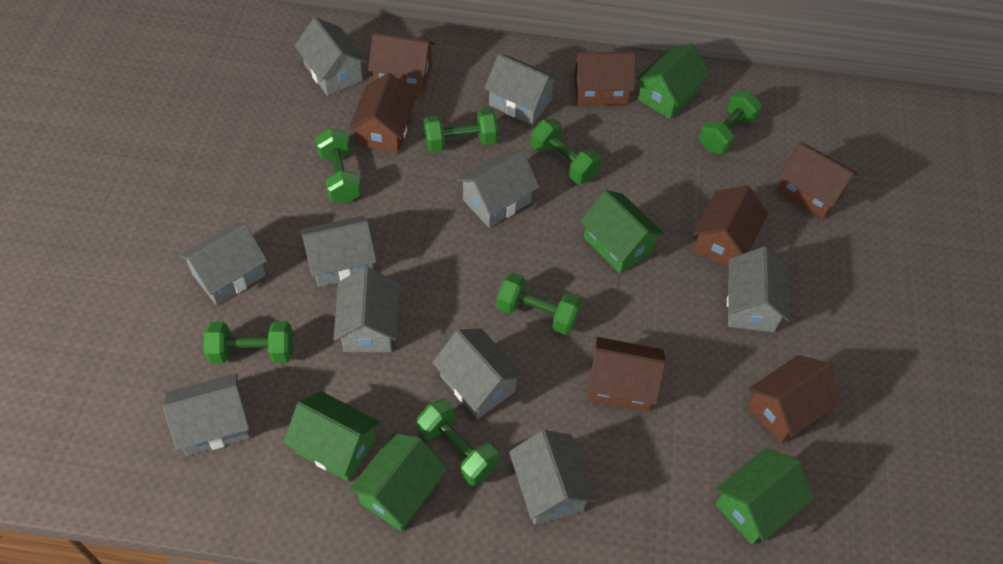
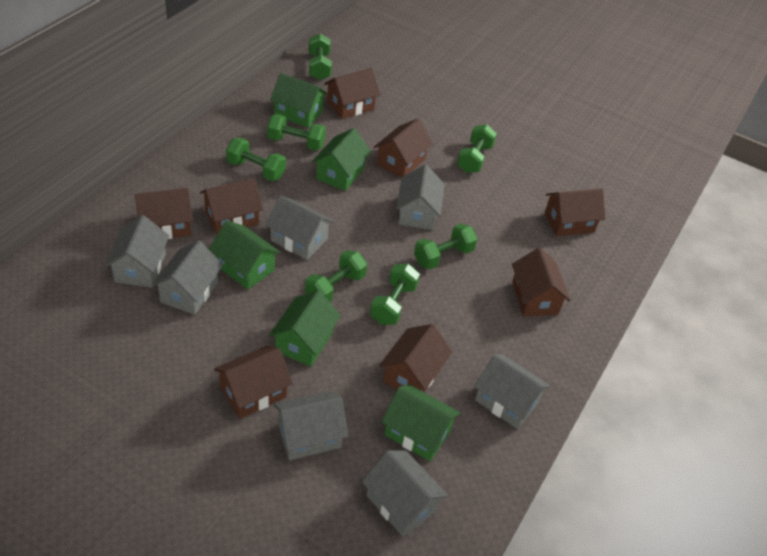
brown house: [349,73,417,154] [368,33,435,94] [573,52,636,105] [587,337,666,412] [692,185,768,267] [748,355,842,443] [777,142,858,219] = 7 -> [135,188,193,239] [200,178,263,235] [214,346,293,419] [324,68,380,119] [374,119,433,178] [379,324,452,392] [512,248,571,317] [544,188,605,236] = 8
grey house: [163,373,250,456] [179,223,267,305] [295,17,367,96] [301,216,377,287] [334,266,399,352] [432,328,525,419] [457,151,539,228] [484,54,559,125] [509,430,596,525] [727,247,789,332] = 10 -> [105,215,169,288] [152,240,223,315] [266,195,334,260] [274,391,348,460] [362,450,448,537] [396,165,445,230] [474,354,551,429] = 7

